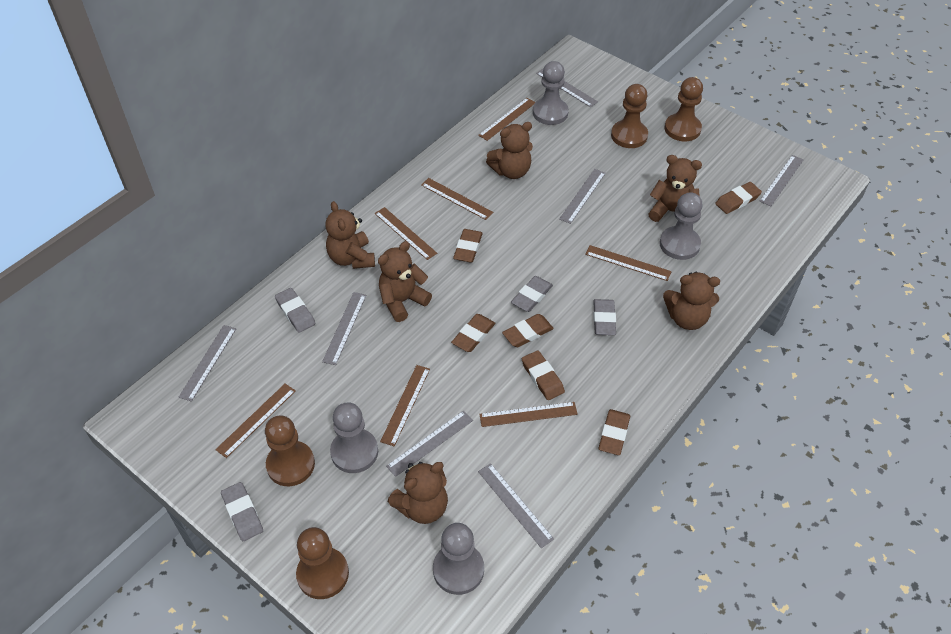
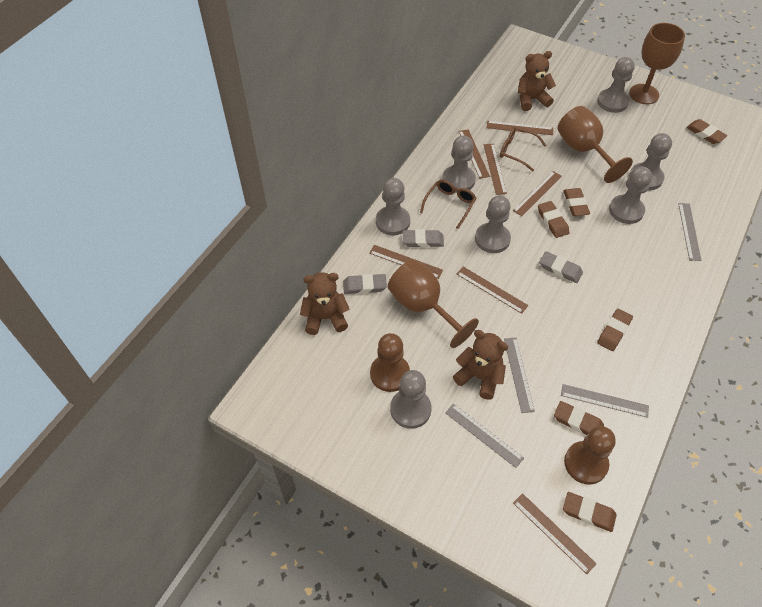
brown glasses: none = 0 -> [420,180,476,229] [500,126,546,171] = 2
brown goblet: none = 0 -> [388,260,479,348] [558,106,633,183] [629,23,685,104] = 3
brown pawn: [265,415,315,486] [296,527,349,599] [611,84,648,148] [664,77,703,141] = 4 -> [370,333,410,392] [564,426,616,485] = 2
brown teddy bear: [325,201,375,269] [378,241,432,322] [388,462,448,524] [486,122,533,179] [649,155,702,222] [663,272,720,330] = 6 -> [300,272,349,335] [453,330,508,400] [518,51,556,111] = 3
grey eraser: [221,482,263,541] [275,288,315,333] [511,276,553,312] [593,299,616,335] = 4 -> [343,274,387,294] [403,229,444,248] [539,251,583,283] = 3
grey pawn: [330,402,378,473] [433,523,484,595] [533,61,569,125] [660,192,703,260] = 4 -> [376,178,410,235] [390,370,432,429] [442,136,476,192] [475,195,511,253] [597,57,635,113] [609,166,652,224] [629,133,672,190] = 7
grey ruler: [179,325,236,402] [322,292,366,365] [386,410,473,477] [478,463,554,548] [536,68,598,107] [559,169,606,224] [760,155,804,206] = 7 -> [445,404,524,468] [504,338,535,413] [561,384,649,418] [678,203,702,261] = 4

